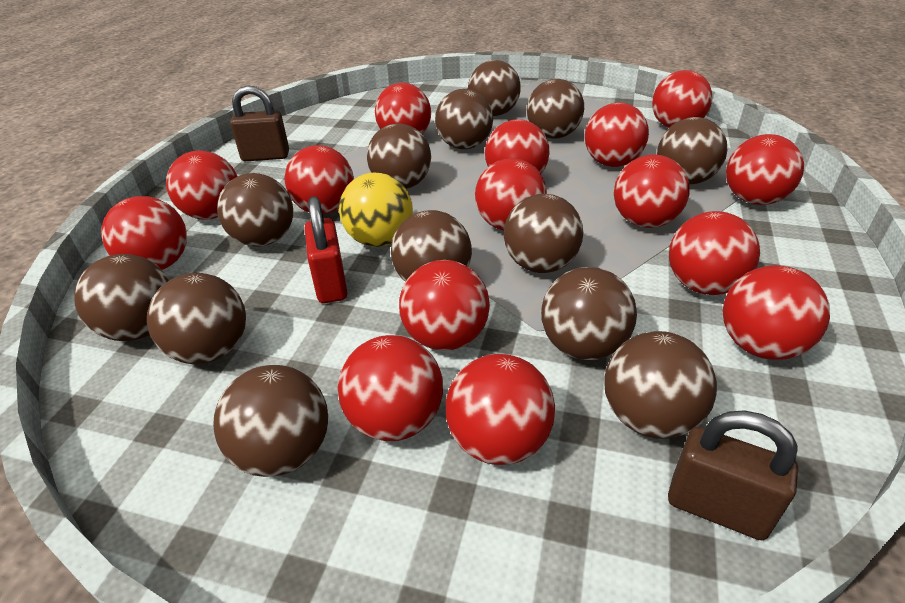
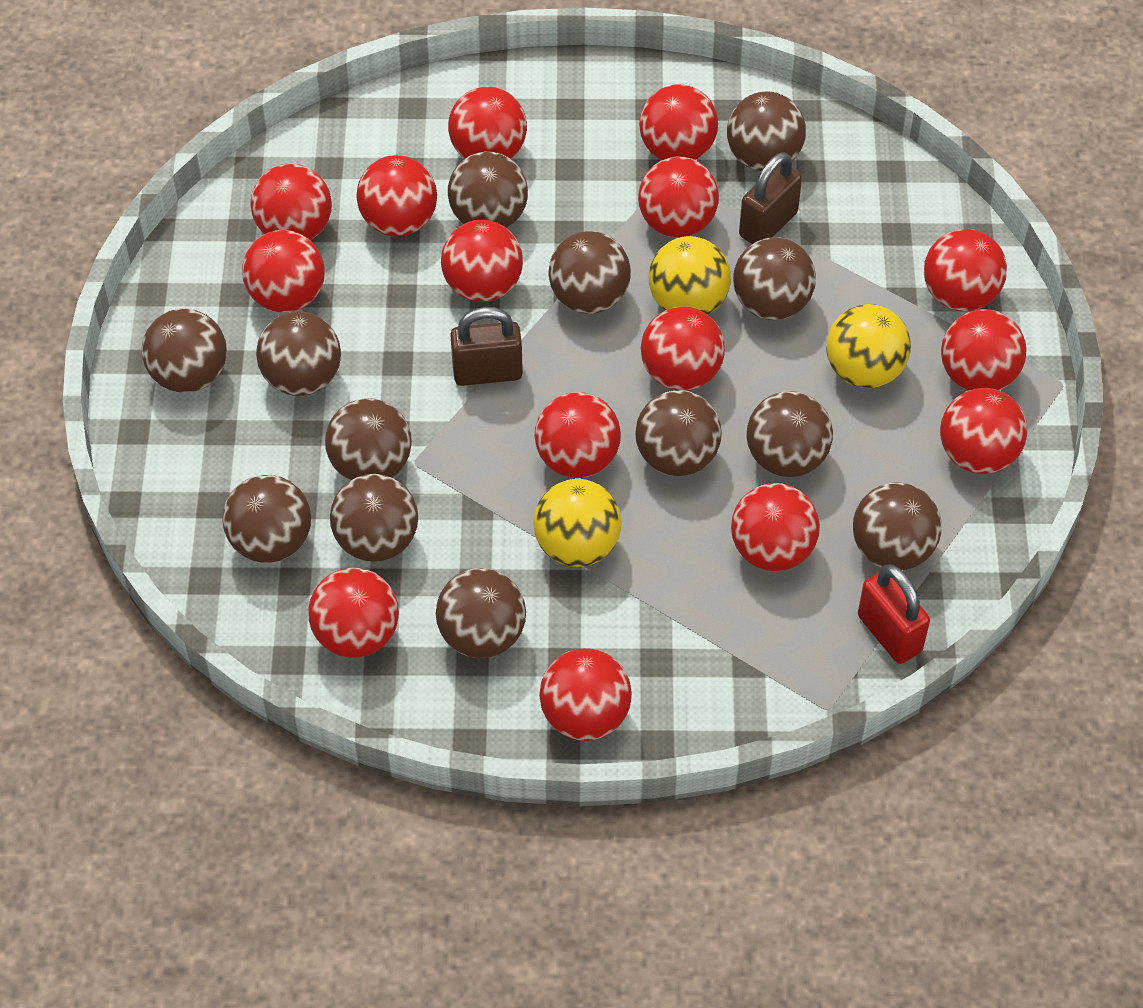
yellow ball: [339,173,413,247] = 1 -> [533,479,622,567] [649,236,731,315] [826,304,911,388] = 3

